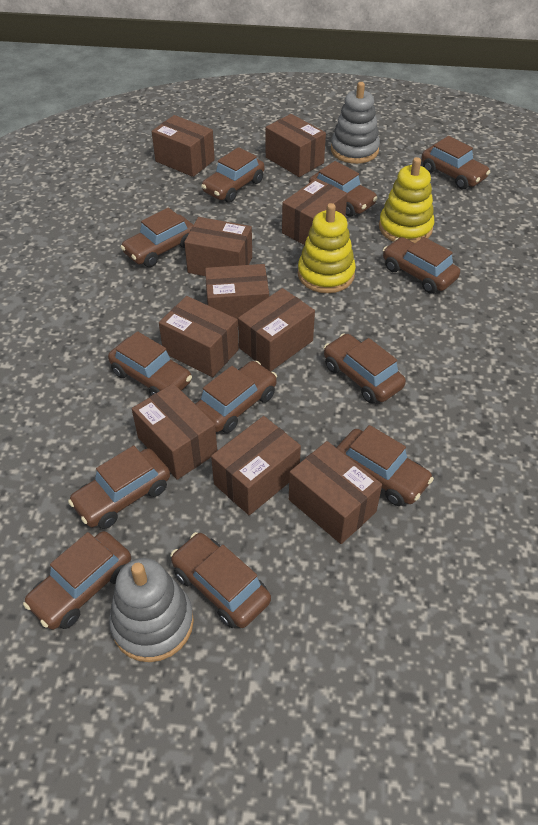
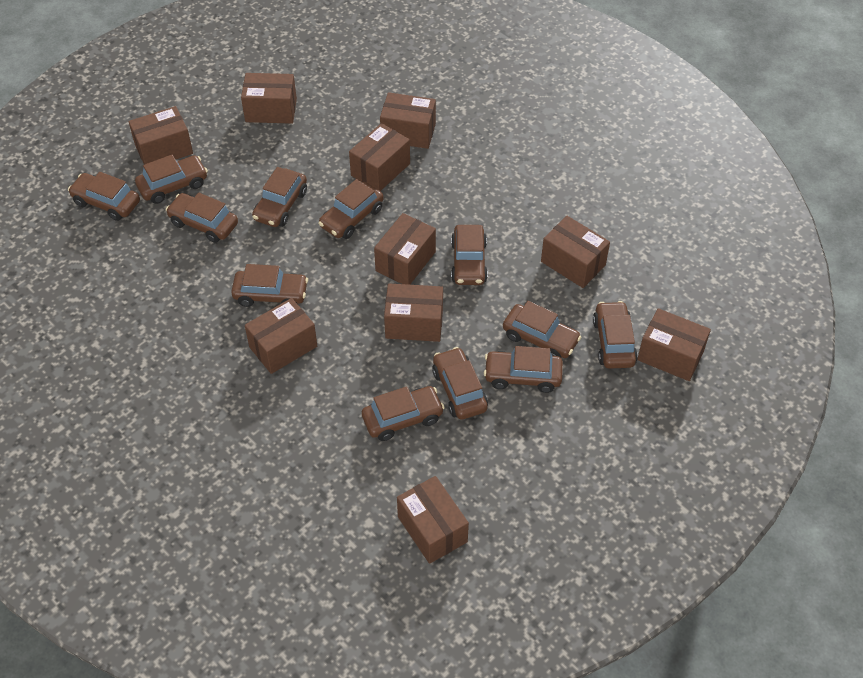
grey stacking toy: [109,558,194,662] [331,82,380,164] = 2 -> none = 0
yellow stacking toy: [298,203,356,293] [379,157,434,243] = 2 -> none = 0

